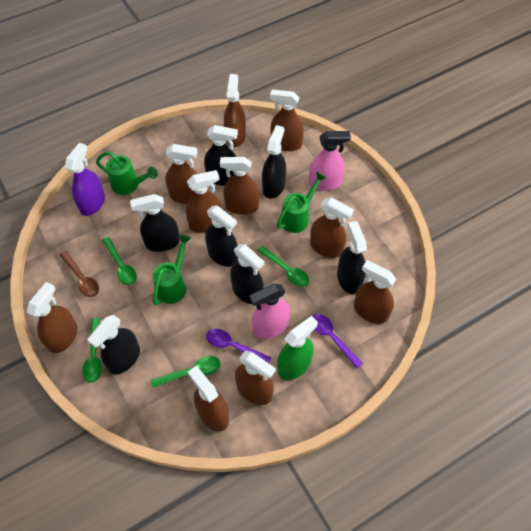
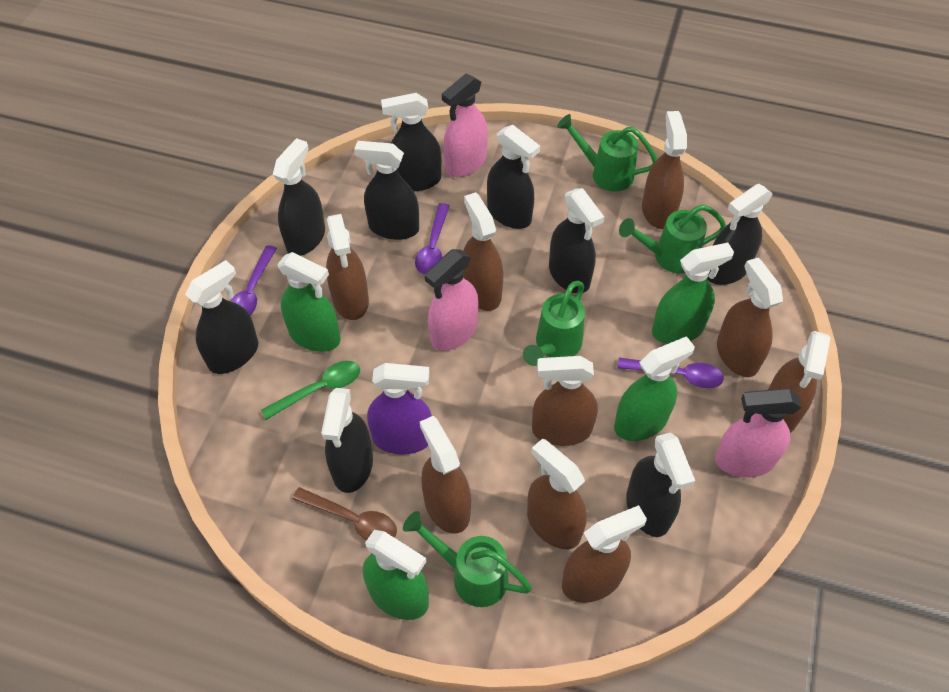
black spray bottle: [87,315,140,374] [130,194,180,252] [204,125,238,186] [205,205,238,267] [230,244,264,304] [262,125,286,199] [337,221,367,294] = 7 -> [185,260,258,374] [273,138,325,256] [321,388,373,493] [354,141,419,240] [381,93,441,191] [487,125,540,229] [549,188,604,294] [626,432,695,537] [707,184,773,285] = 9
brown spray bottle: [27,282,78,353] [165,144,198,204] [186,170,222,233] [188,366,229,432] [220,157,260,215] [224,74,246,147] [235,351,276,405] [270,89,304,151] [310,197,354,258] [354,260,396,324] = 10 -> [326,214,369,320] [420,416,471,534] [463,192,503,311] [527,439,587,549] [532,356,598,446] [562,505,647,603] [642,111,687,229] [717,257,783,377] [768,331,831,433] = 9
green spoon: [82,318,102,383] [102,237,137,285] [151,356,221,388] [257,246,309,287] = 4 -> [261,361,360,420] = 1
green spray bottle: [277,316,318,380] = 1 -> [277,252,340,352] [363,530,429,620] [614,336,695,441] [652,242,734,344] = 4
green watering can: [96,151,158,195] [153,234,191,305] [277,171,327,233] = 3 -> [403,511,532,607] [523,281,585,366] [557,114,657,192] [619,204,726,273] = 4
pink spray bottle: [250,284,290,339] [309,131,351,191] = 2 -> [425,249,479,351] [442,73,488,177] [715,388,802,477] = 3
purple spoon: [206,329,271,363] [313,314,363,369] = 2 -> [231,245,277,315] [415,203,450,275] [617,357,724,388] = 3

